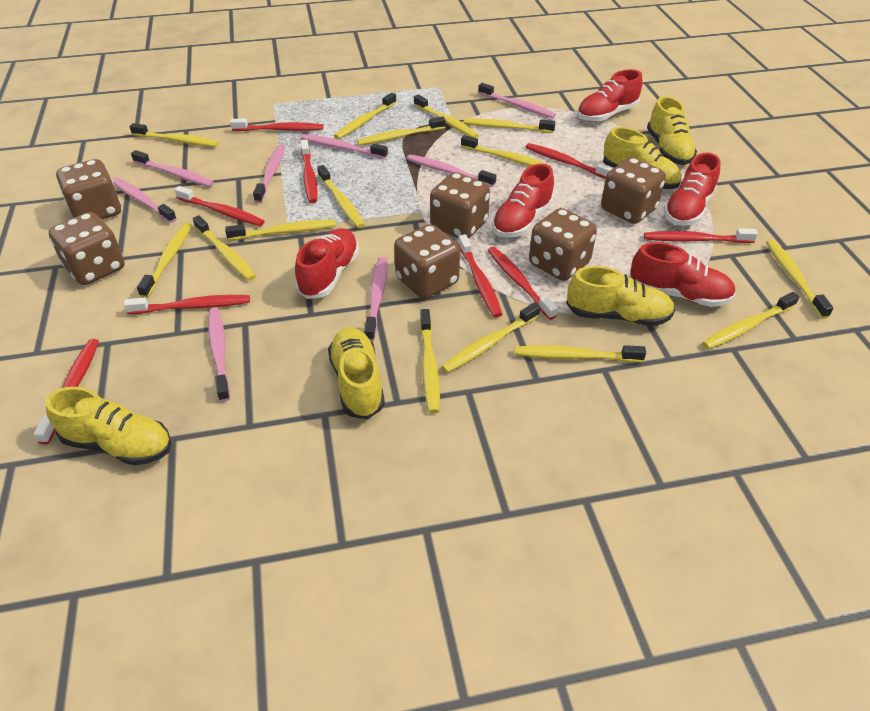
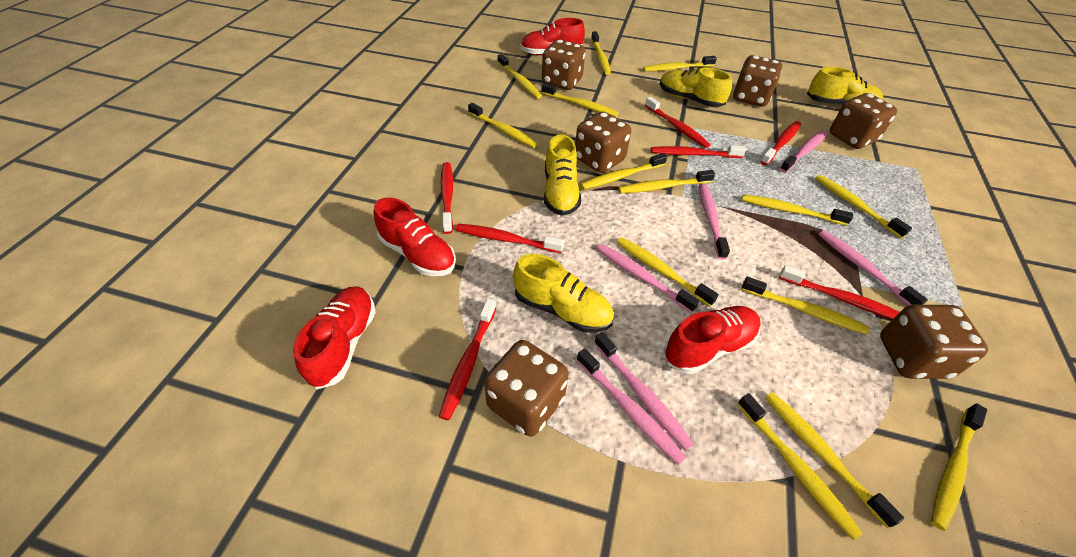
pink toothbrush: [113,178,177,223] [131,150,214,187] [208,308,230,402] [253,144,285,203] [301,134,388,159] [364,257,387,341] [407,155,496,187] [478,83,556,118] = 8 -> [577,349,686,465] [594,332,694,451] [597,244,700,313] [699,183,730,260] [780,130,827,173] [819,230,928,306] = 6
red shoe: [295,228,359,299] [492,164,554,238] [577,69,643,122] [629,242,736,307] [663,152,721,226] = 5 -> [293,286,376,390] [374,197,456,276] [521,18,585,55] [664,306,761,374] = 4
red toothbrush: [34,339,99,444] [124,295,250,314] [174,186,264,226] [230,119,323,131] [301,140,317,203] [458,234,503,318] [488,247,558,320] [526,143,613,179] [644,228,758,243] = 9 -> [439,299,496,420] [441,162,453,234] [456,224,564,253] [645,97,711,148] [651,145,746,158] [760,121,801,165] [779,265,900,319] = 7
yellow shoe: [45,387,171,466] [328,327,385,419] [566,266,675,326] [603,127,682,189] [647,96,697,165] = 5 -> [513,254,614,333] [544,134,581,216] [660,67,732,107] [807,67,883,105] = 4
yellow toothbrush: [129,123,219,147] [137,223,192,298] [193,215,256,281] [225,220,336,240] [317,165,365,228] [334,93,397,139] [357,117,446,145] [414,94,479,138] [420,309,440,413] [441,302,540,373] [461,135,551,167] [464,119,556,133] [515,345,646,362] [702,292,800,349] [766,239,834,319] = 15 -> [468,103,538,148] [498,54,542,99] [541,83,618,117] [580,153,667,189] [591,31,611,75] [617,237,719,307] [619,170,715,193] [643,56,717,71] [737,394,862,540] [741,277,870,335] [742,194,853,225] [765,392,904,528] [815,175,912,238] [931,403,987,531] = 14

